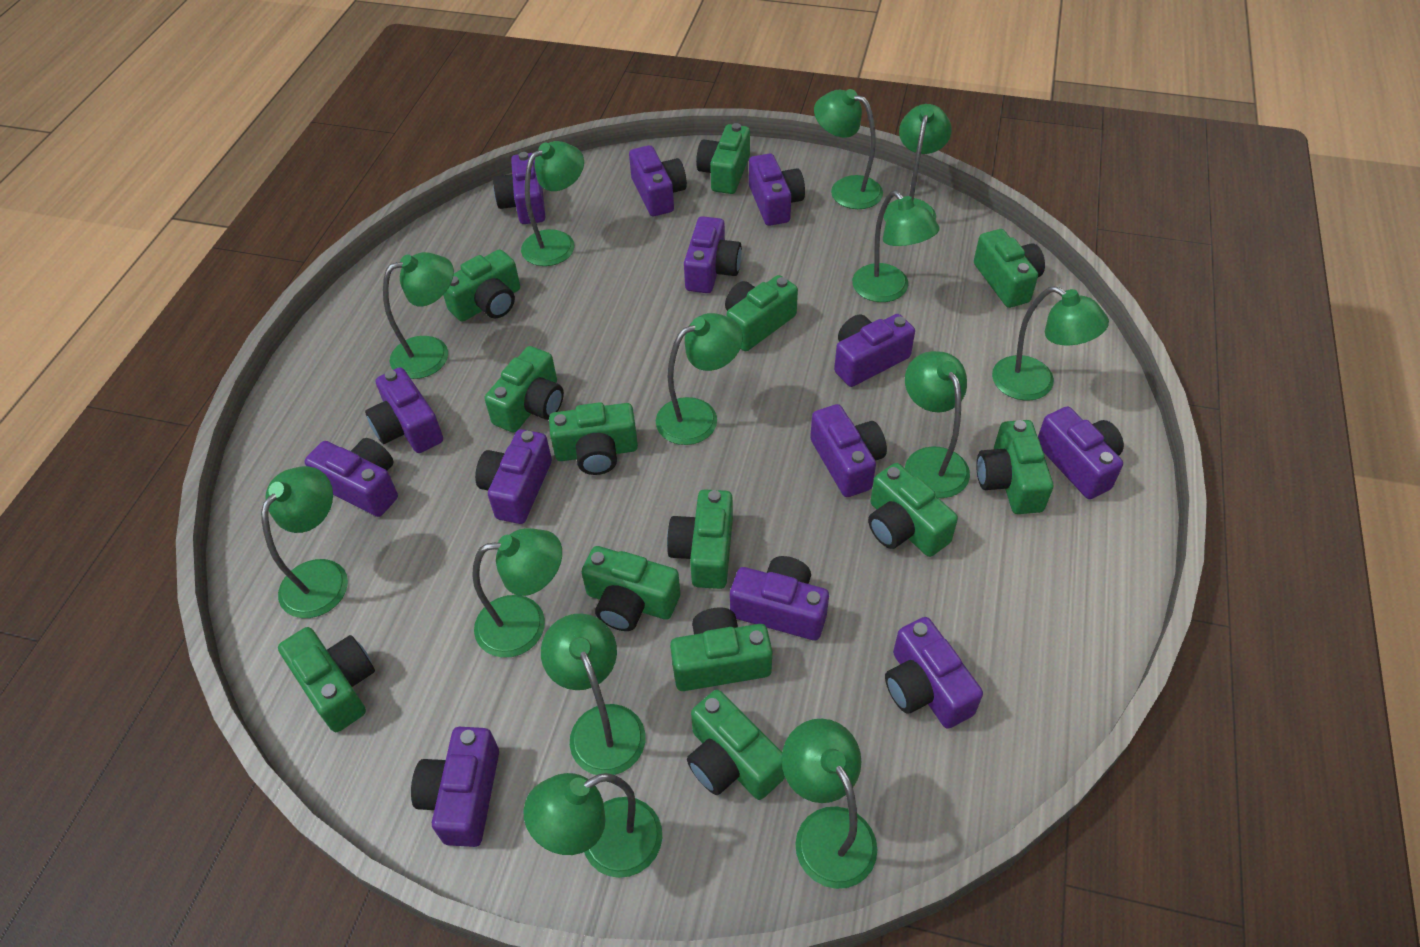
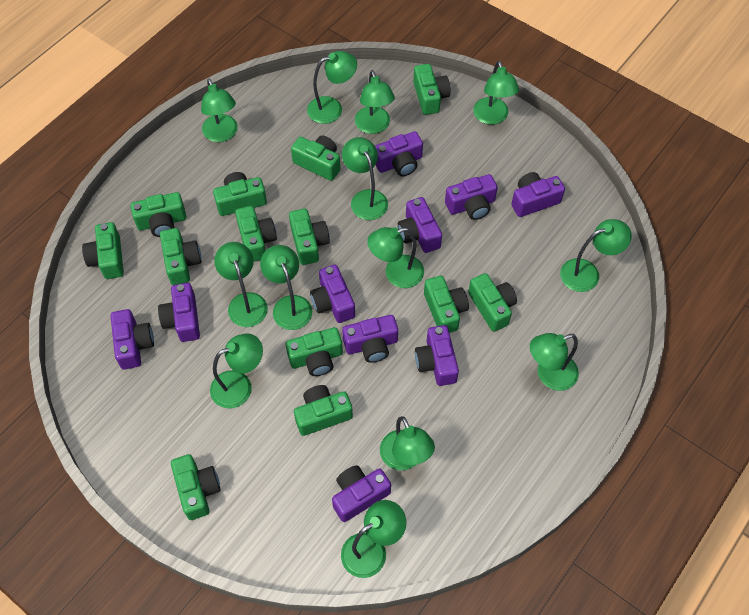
purple camera: [304,438,398,517] [365,367,443,453] [411,727,499,847] [475,429,552,524] [493,152,545,224] [629,145,687,216] [684,216,742,293] [730,556,829,640] [749,153,805,226] [810,404,887,497] [834,314,915,387] [885,617,983,729] [1038,406,1124,499] = 13 -> [111,309,154,370] [158,283,200,342] [310,265,355,323] [332,465,391,522] [342,315,398,363] [375,131,423,177] [398,197,442,253] [415,325,459,386] [445,174,498,220] [511,172,565,217] = 10

